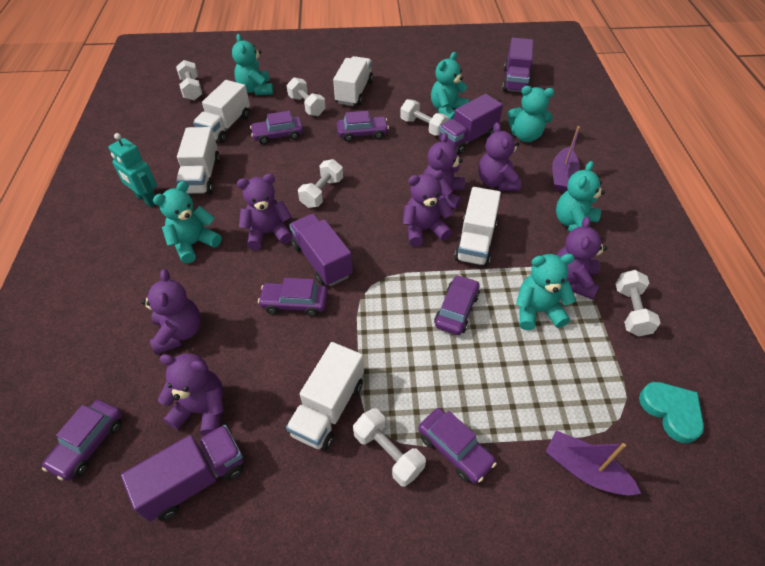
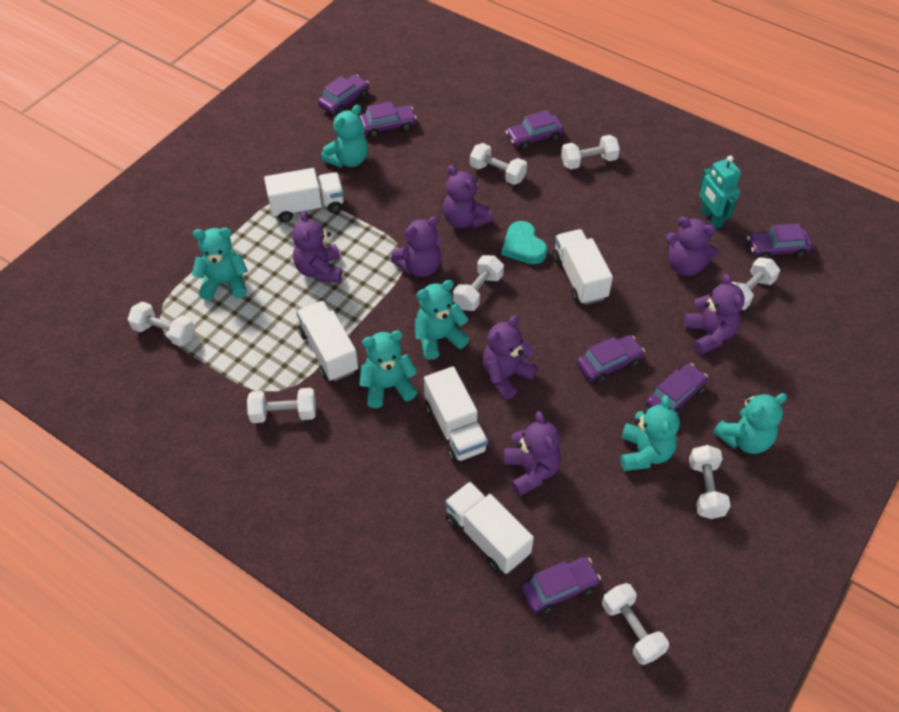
purple boat: [546,430,641,495] [552,126,580,192] = 2 -> none = 0
purple car: [42,400,122,481] [250,111,303,144] [258,278,328,316] [337,111,389,142] [418,408,497,484] [434,275,480,335] = 6 -> [318,75,369,115] [359,102,417,138] [505,110,564,150] [520,557,601,614] [577,335,645,383] [646,363,708,415] [747,223,812,259] = 7
purple truck: [121,425,244,521] [289,214,353,286] [439,94,503,155] [502,38,533,92] = 4 -> none = 0
white dumbbell: [176,60,202,100] [287,77,326,116] [298,159,343,208] [353,408,426,487] [400,99,449,136] [616,270,660,336] = 6 -> [128,301,195,347] [247,388,316,423] [453,255,504,311] [470,143,527,185] [561,135,620,169] [602,583,669,665] [689,445,730,519] [732,257,780,310] = 8

